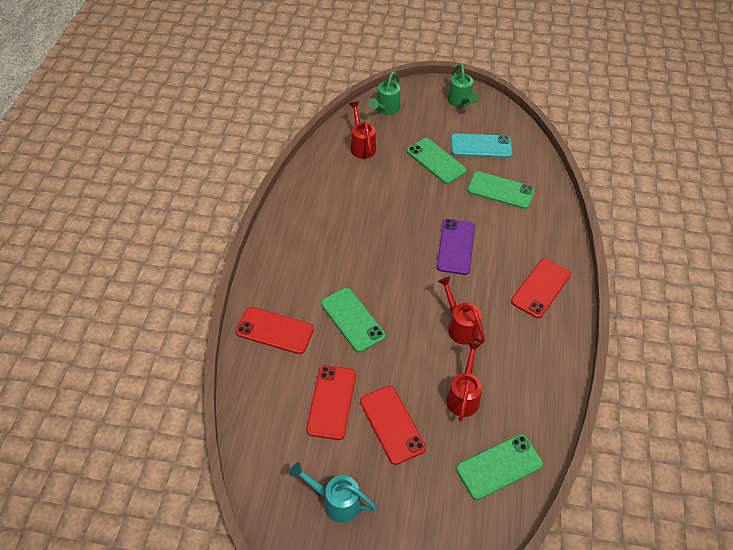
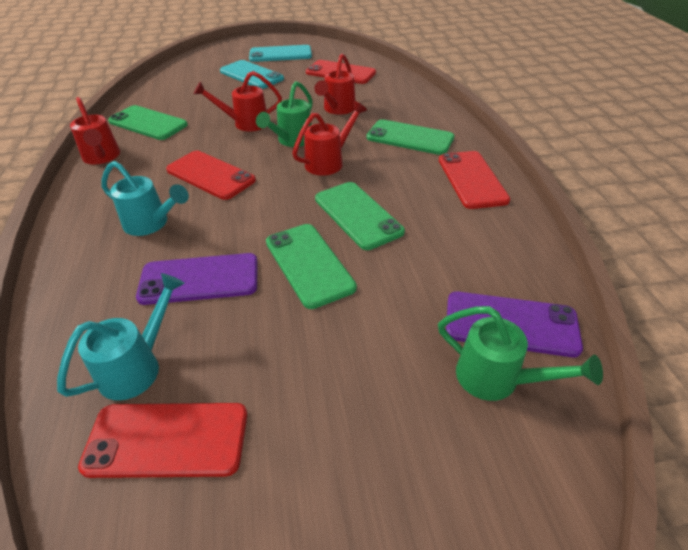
purple phone: [437,219,475,275] = 1 -> [136,253,258,305] [446,292,583,357] = 2
red watering can: [349,102,376,159] [438,277,485,345] [446,341,482,421] = 3 -> [70,97,120,164] [194,71,282,131] [292,101,367,176] [314,53,356,115] = 4
turquoise phone: [451,134,512,158] = 1 -> [220,60,284,89] [249,45,312,62] = 2
turquoise watering can: [289,462,376,523] = 1 -> [57,273,185,401] [101,161,189,236] = 2

